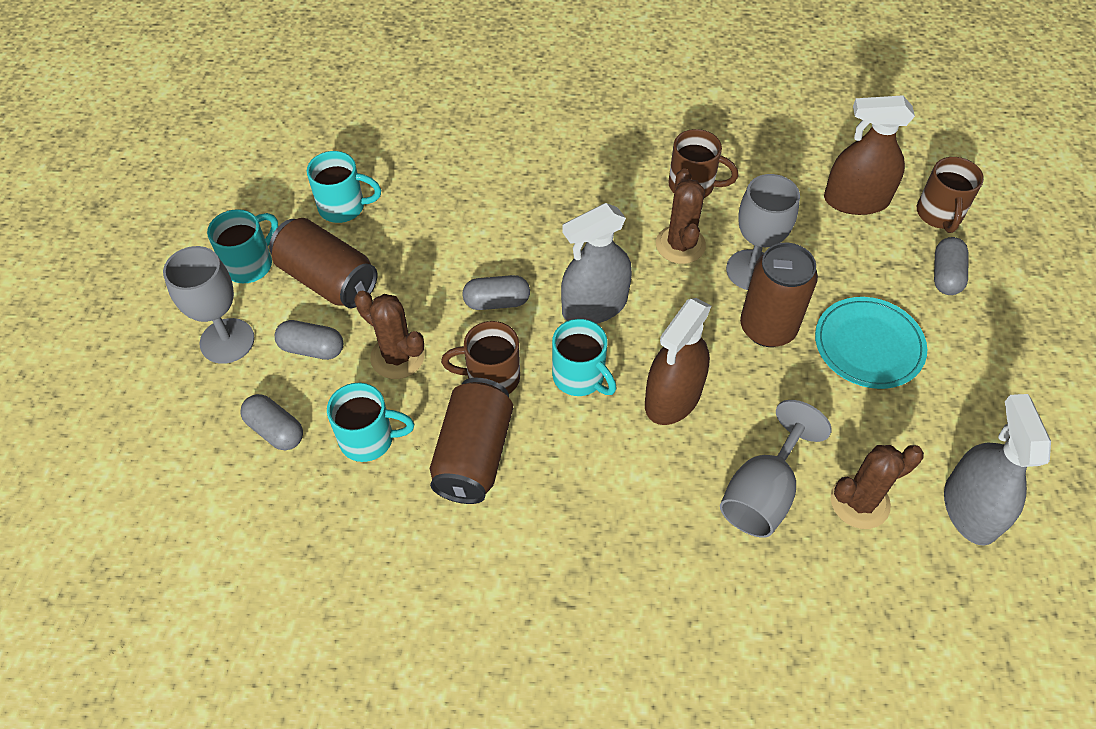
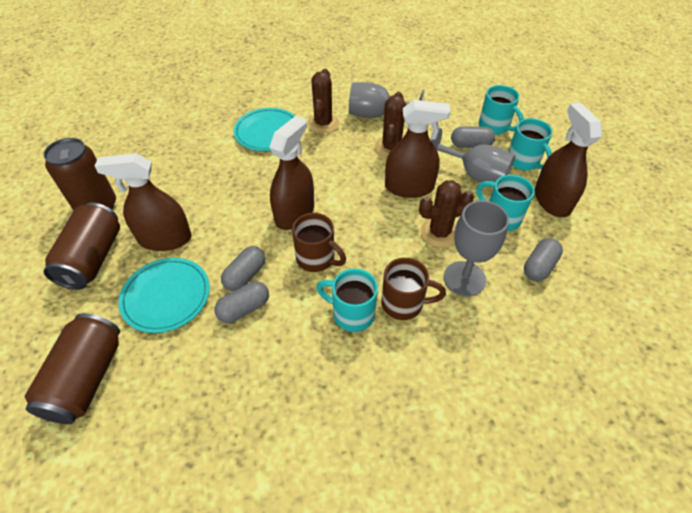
brown mug: [441,321,520,394] [668,129,738,198] [917,157,984,233] = 3 -> [292,213,346,272] [381,258,446,320] = 2
brown spray bottle: [645,298,711,425] [824,95,915,215] = 2 -> [95,153,191,251] [269,116,314,230] [385,100,450,198] [535,103,602,217] = 4
grey spray bottle: [561,203,632,324] [944,394,1051,546] = 2 -> none = 0
turquoise plate: [815,297,927,389] = 1 -> [119,258,210,333] [233,108,295,151] = 2

